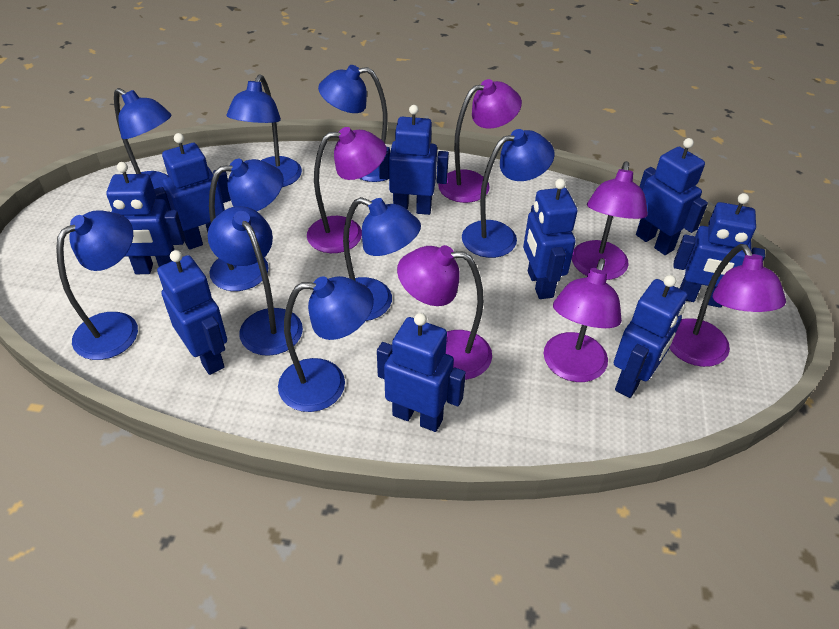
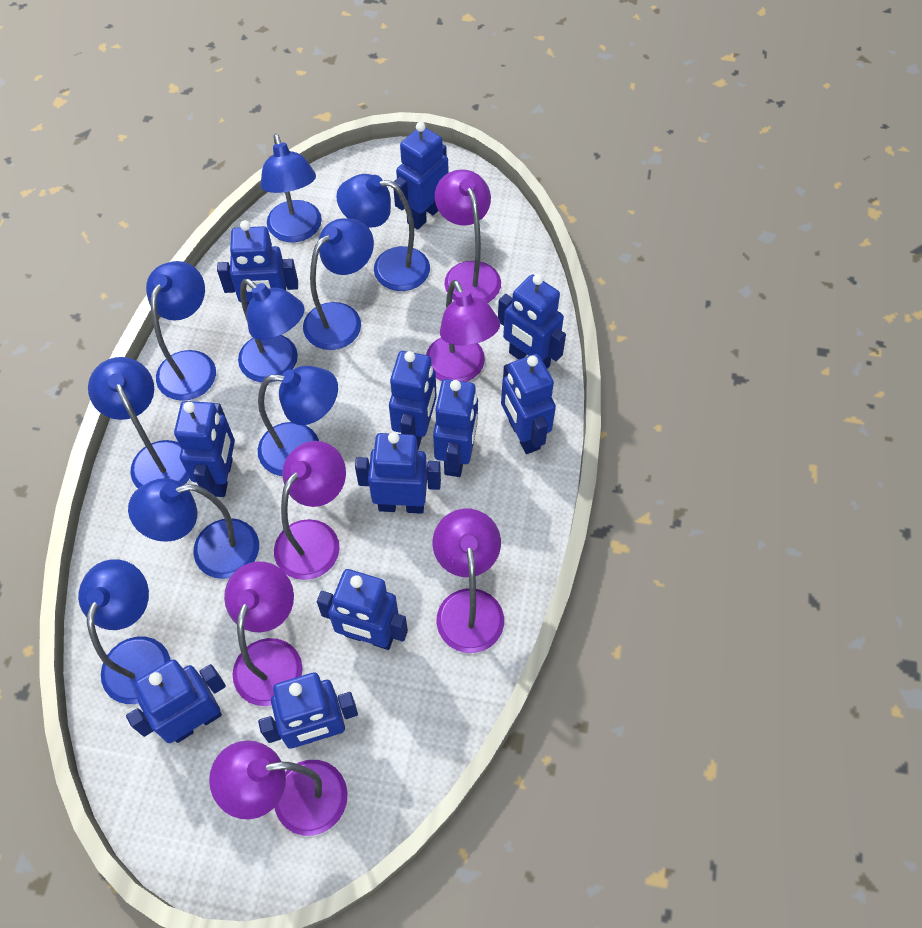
blue robot: [106,162,185,274] [154,133,231,250] [157,250,227,375] [377,313,466,432] [379,105,449,215] [523,179,577,299] [614,275,688,398] [636,138,708,255] [673,193,765,308] = 9 -> [126,659,226,743] [174,401,235,497] [217,220,298,305] [258,672,358,749] [317,569,408,650] [355,432,441,514] [389,351,437,449] [394,122,448,230] [433,379,478,477] [498,274,566,368] [501,354,556,454] = 11

